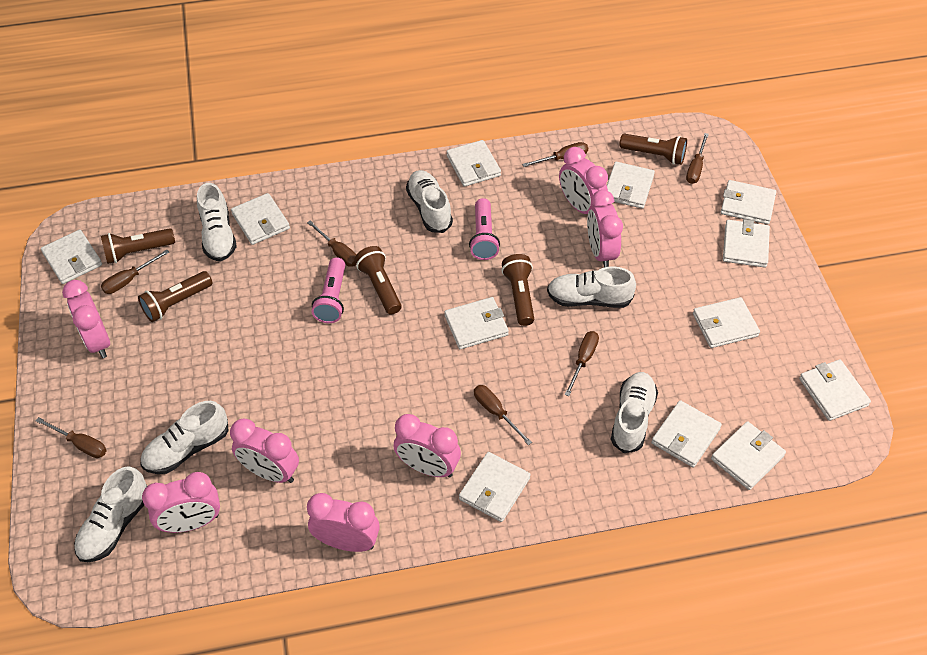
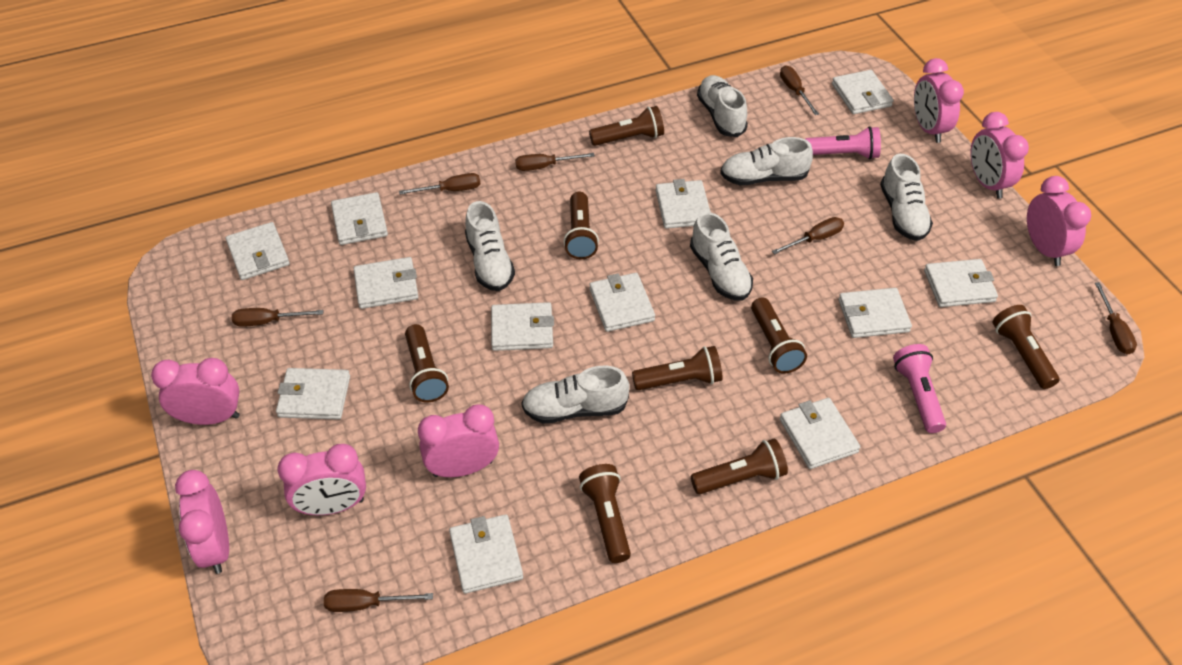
brown flashlight: [101,228,175,264] [138,271,213,322] [355,246,402,314] [501,254,534,326] [619,134,687,165] = 5 -> [405,324,449,402] [563,192,599,259] [579,464,631,563] [589,106,664,146] [632,346,723,390] [691,438,788,494] [751,297,807,374] [992,305,1059,389] = 8

